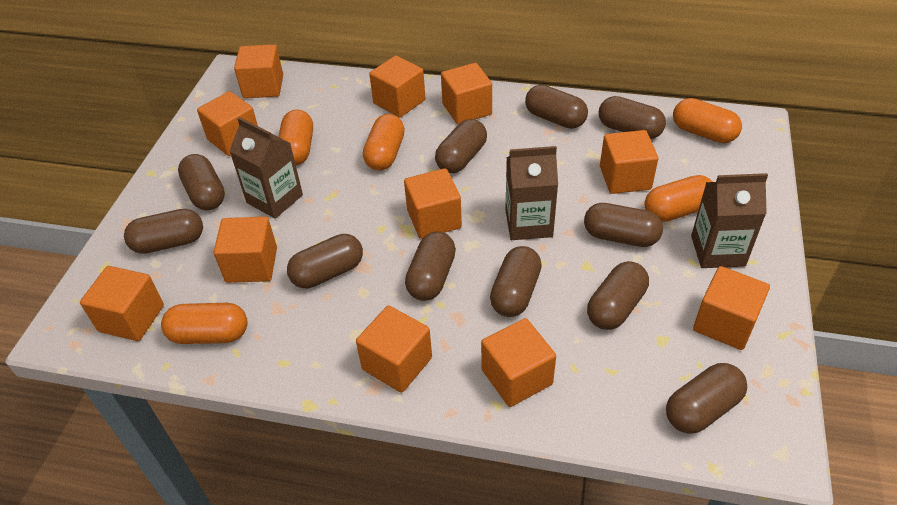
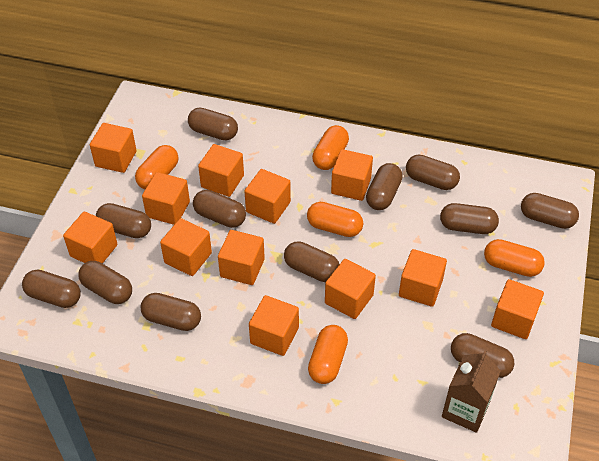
brown capsule: [124,209,203,254] [178,154,225,210] [287,234,363,288] [405,232,456,301] [435,119,487,173] [490,246,542,317] [525,85,588,129] [584,203,663,247] [587,261,649,330] [599,96,666,139] [666,363,747,434] = 11 -> [22,270,81,308] [78,261,132,304] [96,203,151,238] [141,293,201,331] [188,108,238,140] [193,190,246,228] [284,241,339,282] [366,163,403,210] [406,155,460,190] [440,203,499,234] [451,333,515,378] [521,193,579,229] = 12
brown carton: [229,117,303,218] [505,146,558,240] [691,173,768,268] = 3 -> [442,350,501,433] = 1
orange cube: [80,266,164,341] [197,91,258,156] [214,217,277,283] [234,44,283,98] [356,305,432,393] [369,55,425,118] [404,168,462,239] [441,63,492,124] [481,318,556,407] [600,130,658,194] [693,266,770,350] = 11 -> [63,212,117,264] [90,123,137,173] [142,172,190,225] [160,218,212,276] [198,144,244,197] [218,230,265,285] [244,169,291,224] [249,295,299,356] [325,259,376,319] [331,149,373,201] [399,249,447,307] [491,279,544,339] = 12

